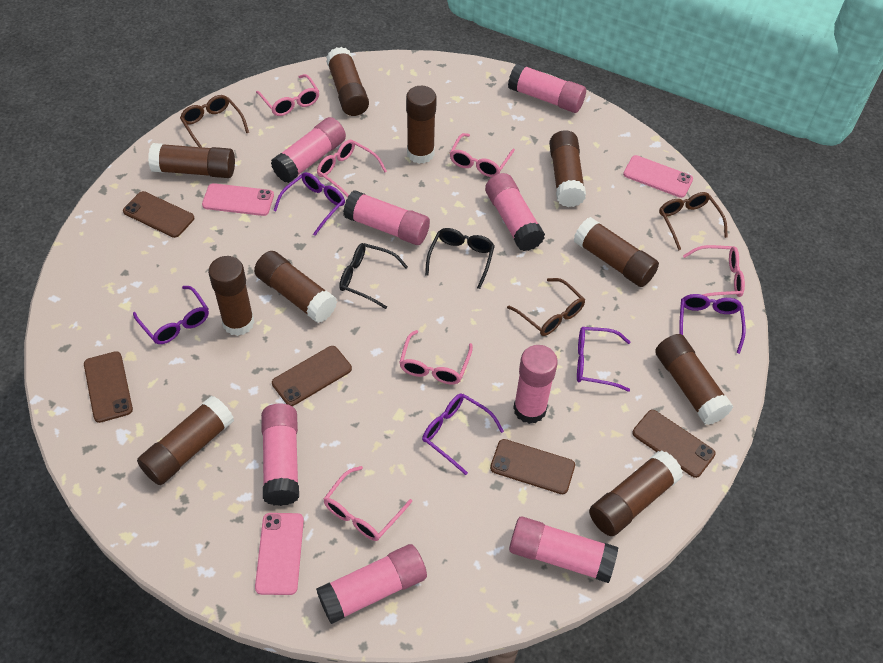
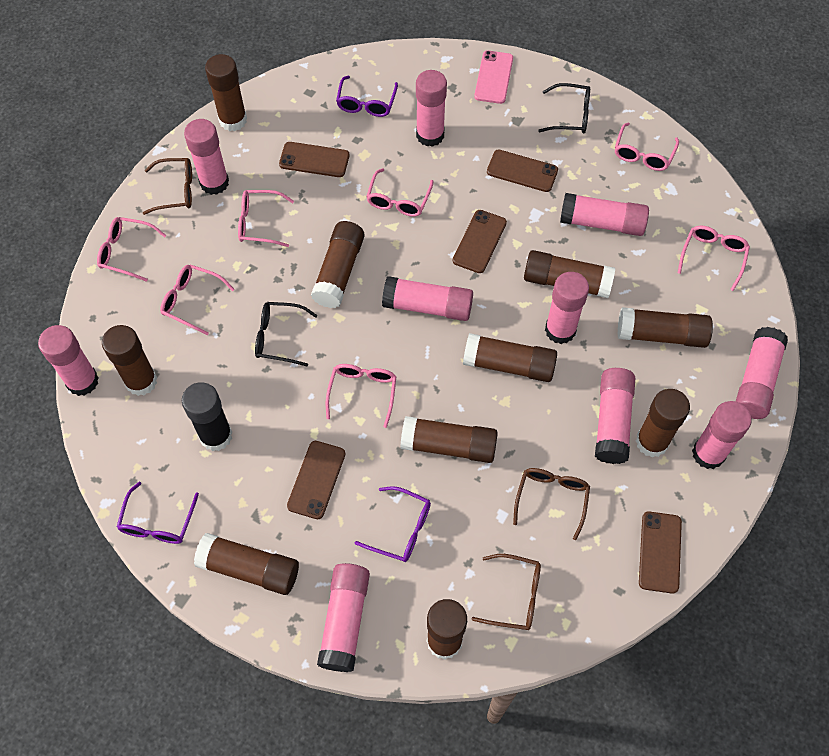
black glue stick: none = 0 -> [182,382,232,451] = 1
pink glasses: [256,74,320,116] [317,140,387,197] [324,466,412,541] [399,330,473,384] [450,133,515,177] [683,245,745,297] = 6 -> [97,217,167,282] [160,265,235,335] [238,190,294,247] [326,364,396,428] [366,168,434,217] [615,123,679,171] [678,226,750,291] = 7
pink glue stick: [261,404,299,506] [271,117,346,183] [316,544,427,624] [343,190,430,245] [485,173,545,251] [508,63,586,113] [509,516,619,583] [513,345,558,424] = 8 -> [38,325,99,396] [184,119,229,195] [317,563,370,672] [382,276,473,321] [416,70,447,147] [545,272,589,344] [560,193,649,236] [595,368,635,464] [692,401,752,469] [736,327,788,419] = 10
pink phone: [202,183,274,216] [255,513,304,595] [623,155,693,198] = 3 -> [474,50,513,104] = 1
purple glasses: [133,286,209,344] [273,172,345,236] [422,393,504,475] [577,327,630,392] [679,294,746,354] = 5 -> [117,482,199,544] [336,76,398,117] [355,486,431,562] = 3

